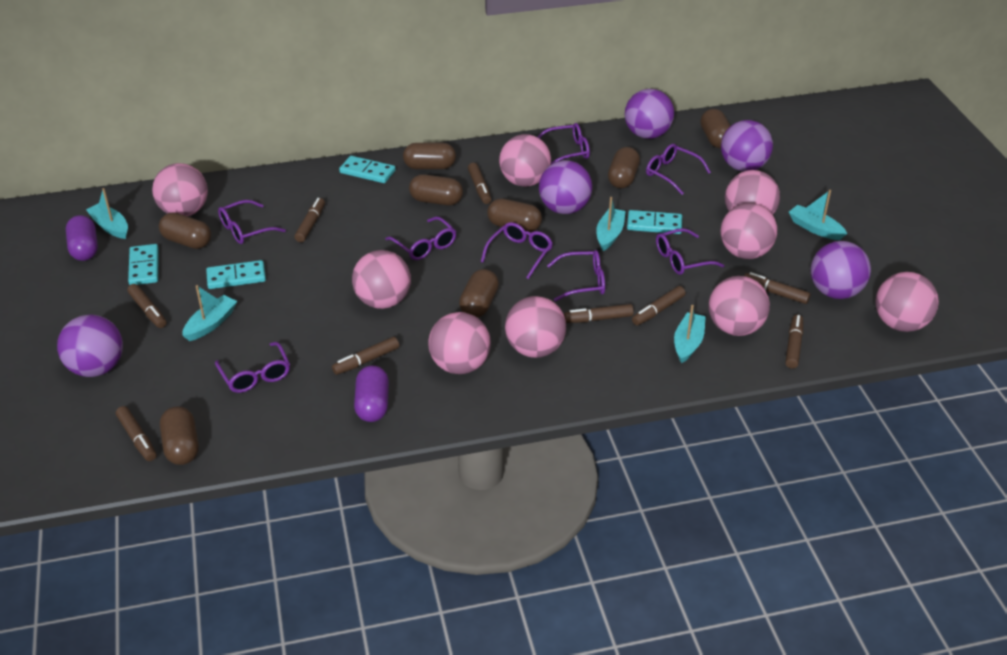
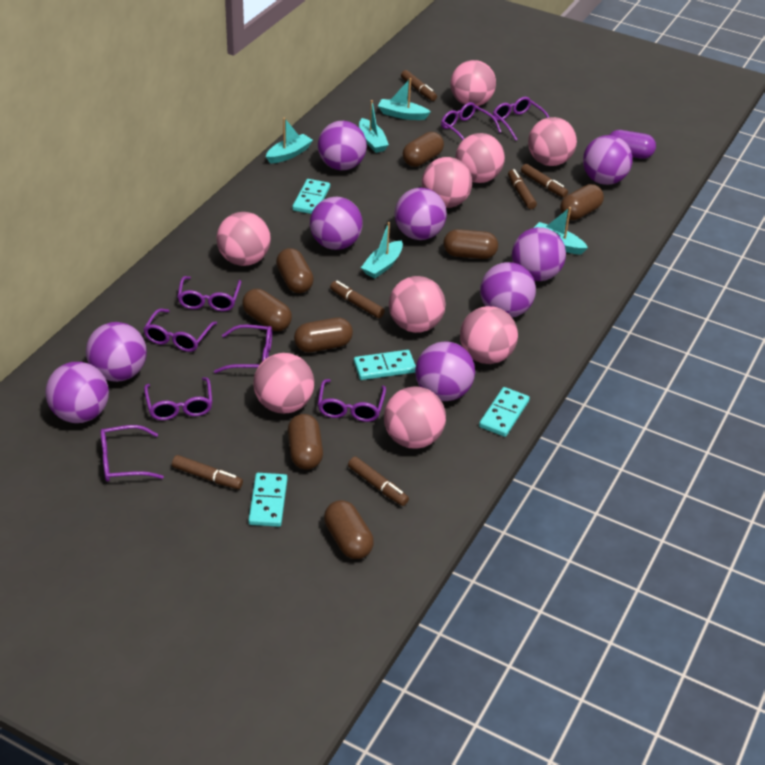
brown marker: [116,406,156,461] [127,284,167,328] [294,198,325,242] [332,337,399,375] [468,163,491,204] [564,304,634,323] [632,286,686,325] [744,272,811,304] [785,315,803,369] = 9 -> [172,455,243,489] [330,281,385,318] [348,456,409,506] [401,70,437,101] [508,169,537,209] [521,164,568,198] = 6
purple ball: [57,315,123,377] [539,160,592,214] [625,89,674,139] [721,120,773,171] [811,241,871,299] = 5 -> [45,362,109,423] [86,322,147,382] [310,197,362,250] [318,121,367,170] [394,188,447,240] [415,342,475,401] [480,262,536,318] [512,227,566,281] [583,135,633,185] = 9
purple capsule: [66,215,98,261] [354,365,389,422] = 2 -> [609,130,656,159] = 1

